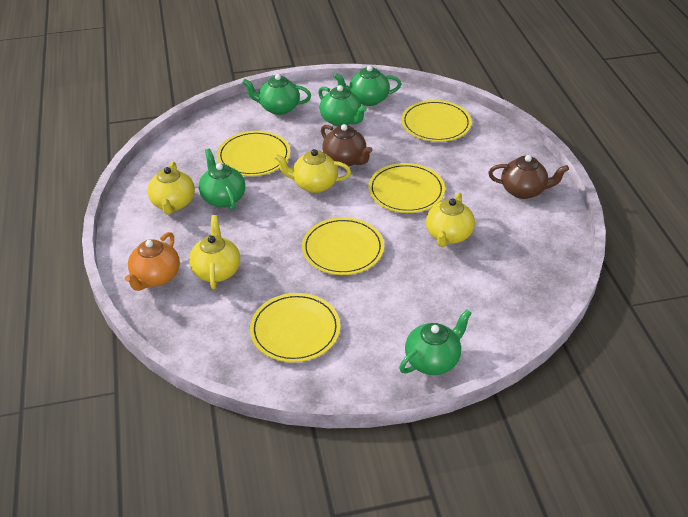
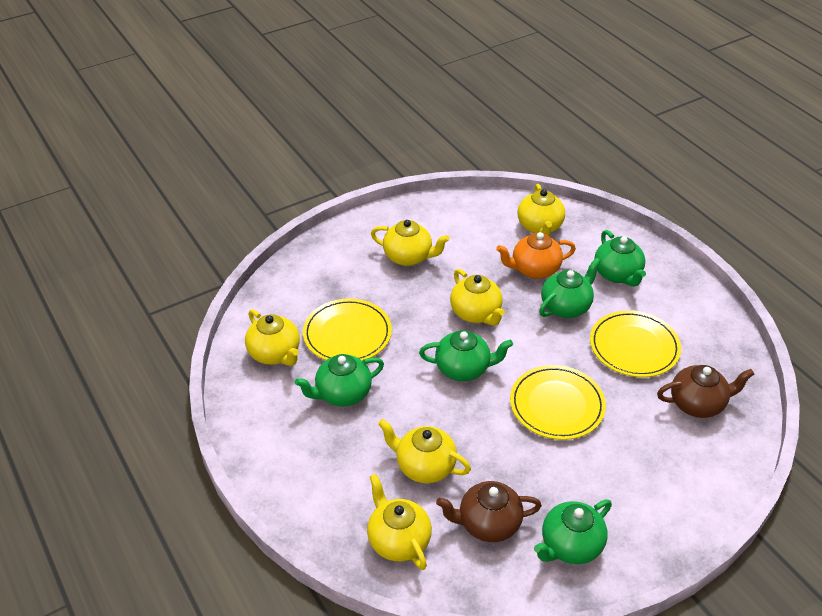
yellow plate: [217,131,290,176] [250,293,340,362] [302,217,384,275] [368,163,445,213] [401,100,472,142] = 5 -> [303,298,392,361] [510,365,606,440] [590,310,681,377] = 3
yellow teapot: [148,161,195,215] [189,215,240,289] [274,149,351,193] [426,193,475,247] = 4 -> [245,309,300,366] [367,474,432,570] [371,220,450,266] [378,419,471,483] [450,269,505,326] [518,184,565,236] = 6

